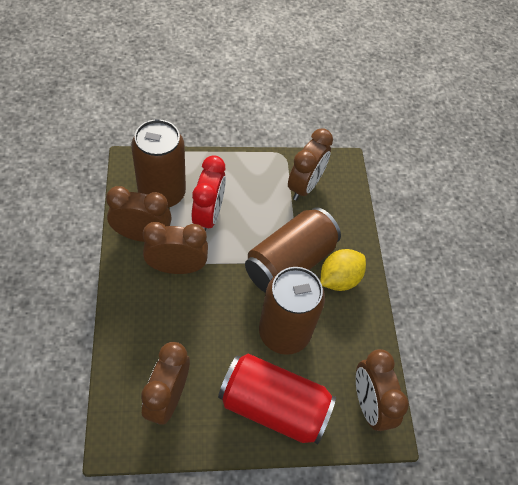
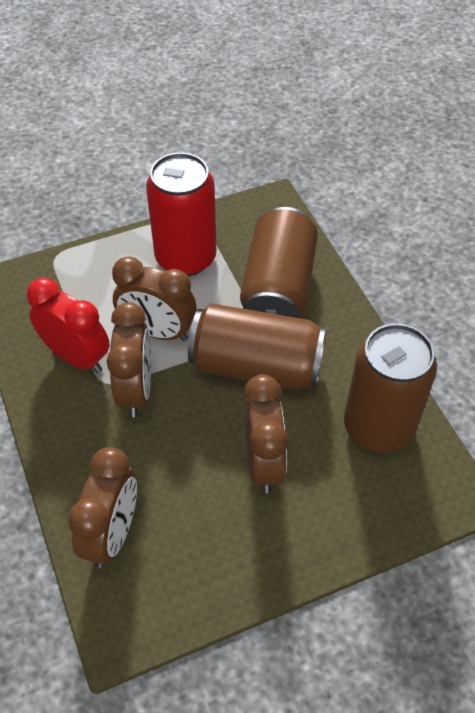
brown clock: [106,186,172,242] [141,342,190,425] [143,222,208,274] [288,128,333,201] [356,349,409,431] = 5 -> [68,447,137,568] [107,302,151,417] [112,256,196,341] [244,374,288,493] = 4
yellow lemon: [320,249,366,291] = 1 -> none = 0

